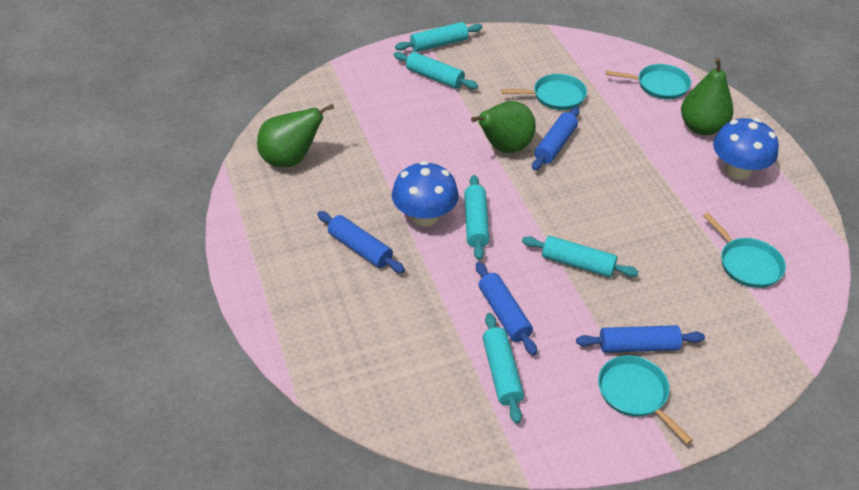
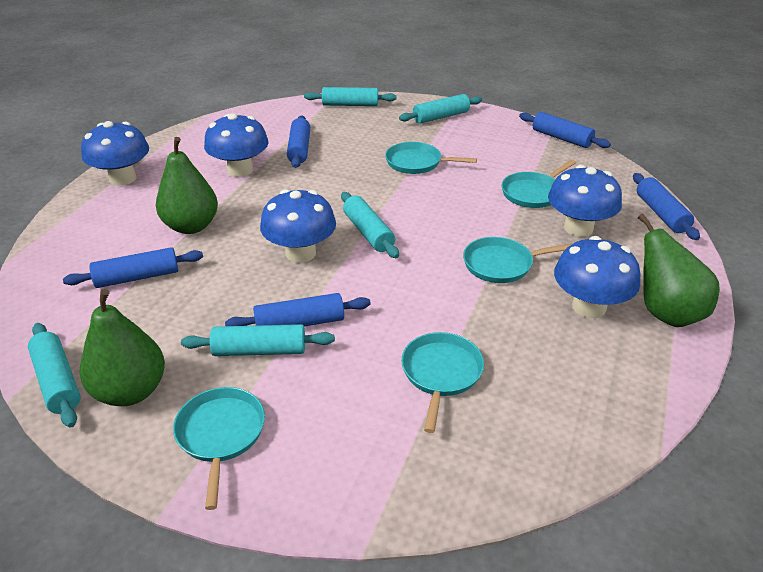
blue mushroom: [392,161,459,227] [713,118,779,179] = 2 -> [81,121,149,186] [204,113,268,177] [260,189,336,263] [548,165,622,237] [554,236,640,318] = 5
blue rolling pin: [317,211,405,273] [476,262,537,355] [532,107,580,170] [576,325,705,353] = 4 -> [63,247,203,288] [225,293,371,326] [287,116,310,168] [519,112,611,148] [633,173,700,240] = 5
turquoise pan: [501,74,587,110] [598,355,693,444] [606,64,691,99] [703,213,786,288] = 4 -> [173,387,265,510] [385,142,477,174] [401,332,484,433] [463,237,572,283] [502,160,576,208] = 5

